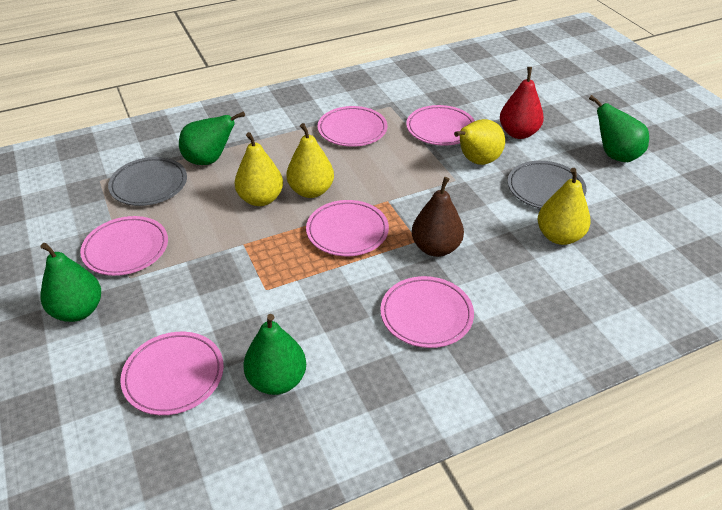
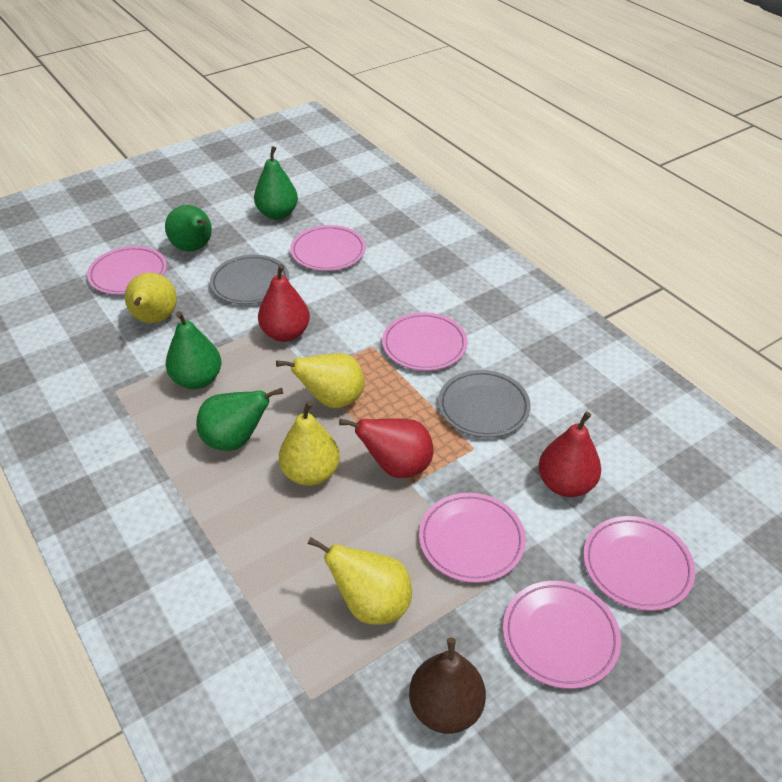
red pear: [500,67,544,139] = 1 -> [258,264,310,342] [339,418,434,478] [538,412,601,497] = 3

